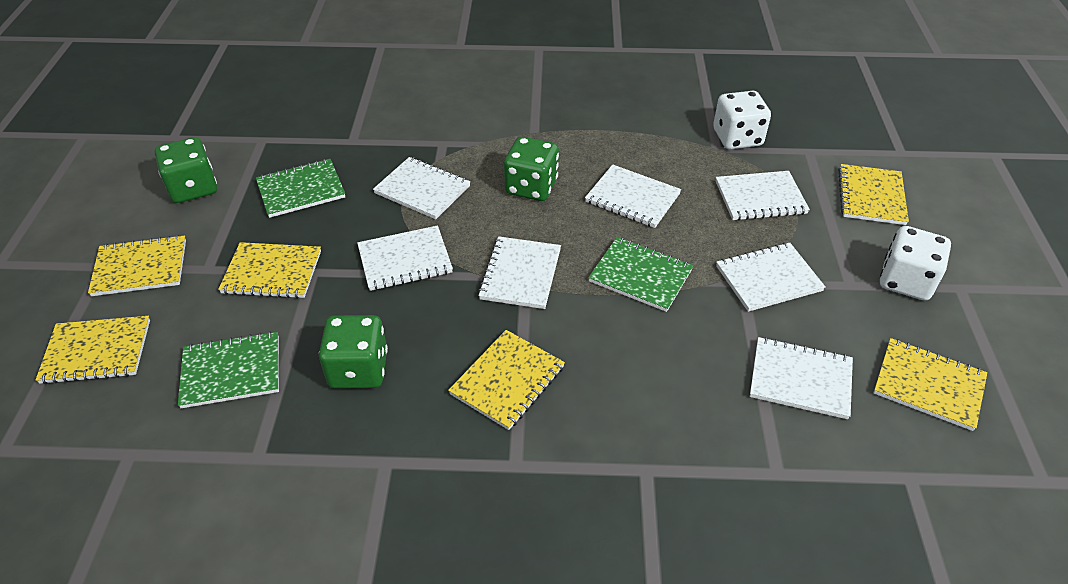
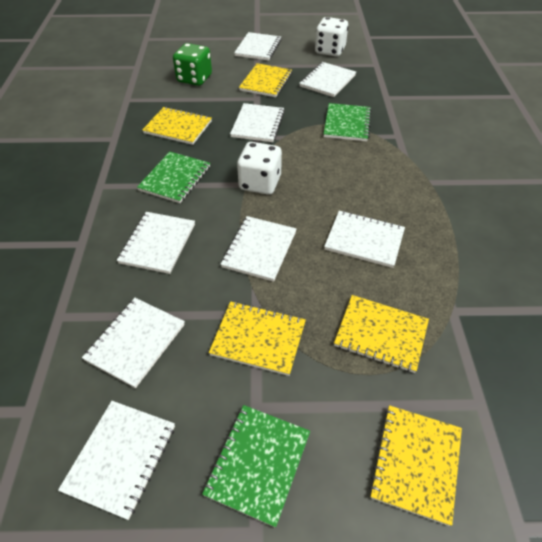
green dice: [155,137,217,203] [319,315,388,389] [504,137,559,201] = 3 -> [173,43,212,86] = 1
white notebook: [357,226,453,291] [373,157,470,219] [478,236,561,309] [585,164,681,228] [716,171,810,221] [716,242,825,312] [750,337,853,419] = 7 -> [58,401,175,520] [82,298,185,388] [117,212,195,274] [221,216,297,282] [230,103,285,142] [234,32,282,61] [299,62,356,97] [324,211,405,268] = 8
yellow notebook: [36,316,150,384] [88,235,186,296] [218,242,321,299] [448,330,565,430] [838,164,909,225] [874,338,987,431] = 6 -> [143,107,212,145] [209,301,306,376] [239,63,292,97] [334,295,429,373] [369,405,462,526] = 5

